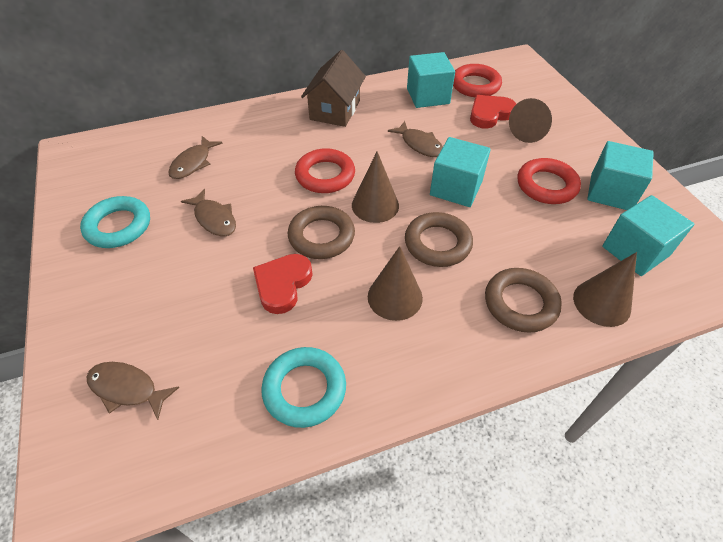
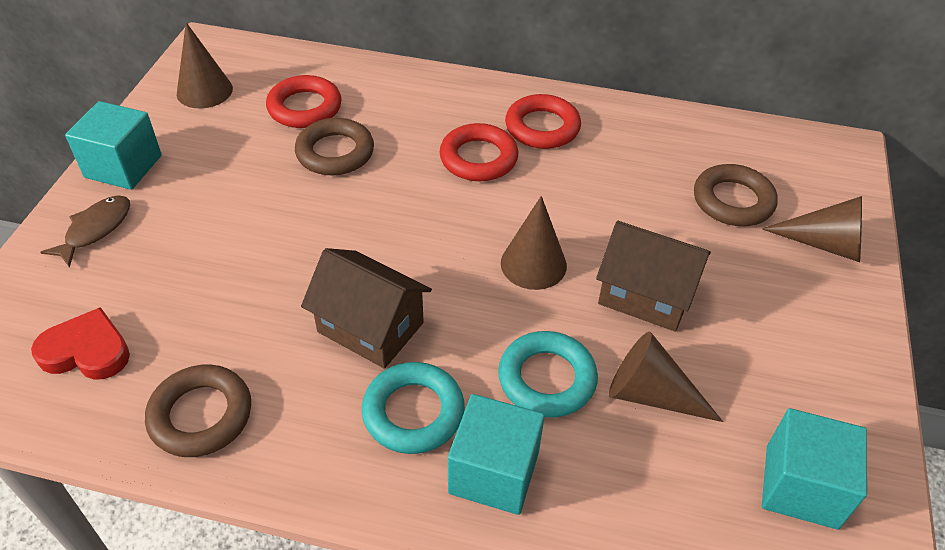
brown fish: [86,362,180,420] [168,136,222,179] [181,189,236,236] [388,121,443,157] = 4 -> [40,195,130,268] = 1
brown house: [301,50,366,127] = 1 -> [301,248,432,369] [596,221,711,332] = 2
red heart: [253,254,313,314] [470,95,516,129] = 2 -> [31,307,130,380] = 1
turquoise cube: [407,52,455,108] [430,137,491,207] [587,141,654,210] [602,195,694,276] = 4 -> [65,101,162,190] [448,394,545,515] [762,408,867,529] = 3

